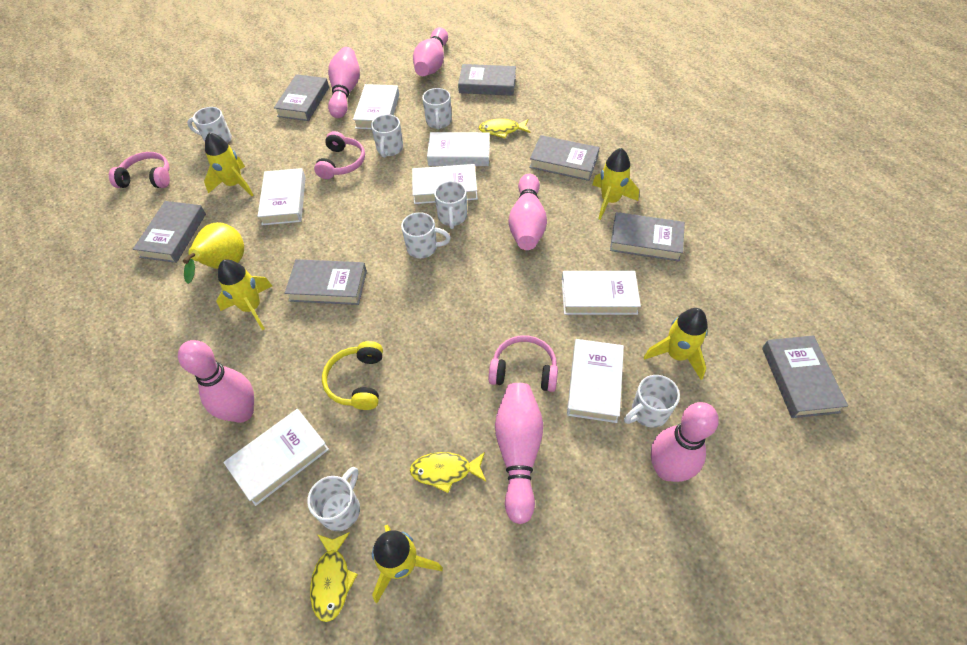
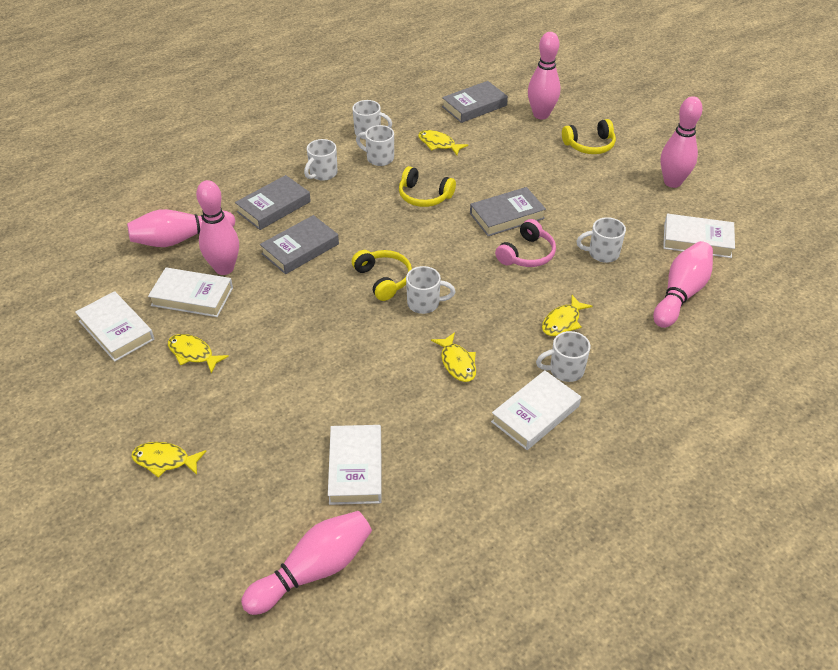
grey book: [133,201,206,263] [274,74,329,121] [285,259,367,305] [458,64,516,96] [529,135,600,181] [610,212,685,262] [762,335,848,418] = 7 -> [235,175,311,230] [260,215,339,274] [442,81,508,123] [470,187,546,236] = 4
pink headphones: [109,152,170,188] [314,131,365,179] [489,335,558,392] = 3 -> [495,219,556,267] = 1
white book: [223,409,329,506] [257,168,306,225] [353,84,399,129] [412,164,478,204] [427,132,490,166] [562,271,641,315] [567,339,624,423] = 7 -> [75,291,154,362] [148,268,233,317] [328,425,382,505] [491,370,581,450] [663,214,735,258] = 5
white mug: [187,107,232,143] [307,467,360,531] [371,114,403,158] [401,212,451,258] [422,88,452,130] [434,181,467,229] [624,375,680,428] = 7 -> [304,139,338,181] [352,100,392,139] [356,125,394,166] [406,266,455,314] [536,331,590,382] [577,217,626,263] = 6
yellow fish: [310,532,358,622] [410,452,486,493] [479,119,530,138] = 3 -> [131,442,206,478] [168,334,229,373] [418,130,468,155] [431,332,476,382] [542,295,593,336] = 5
yellow headphones: [322,341,383,410] = 1 -> [352,250,412,301] [399,166,456,207] [562,119,616,154] = 3
yellow pear: [183,222,244,284] = 1 -> none = 0
yellow rocket: [204,132,253,196] [216,259,272,330] [372,525,443,603] [592,148,639,220] [644,308,708,380] = 5 -> none = 0

